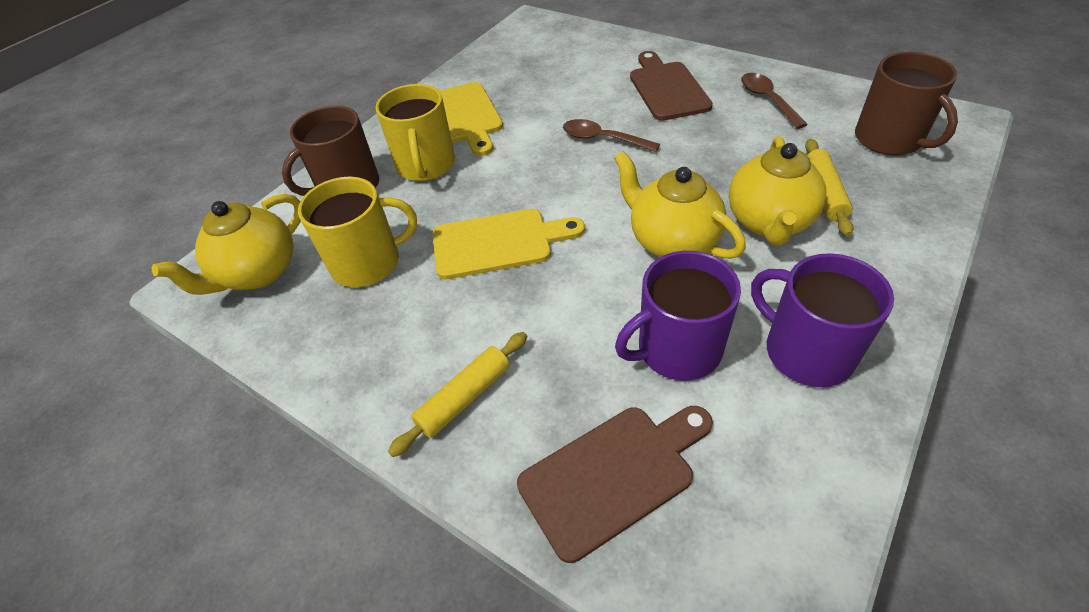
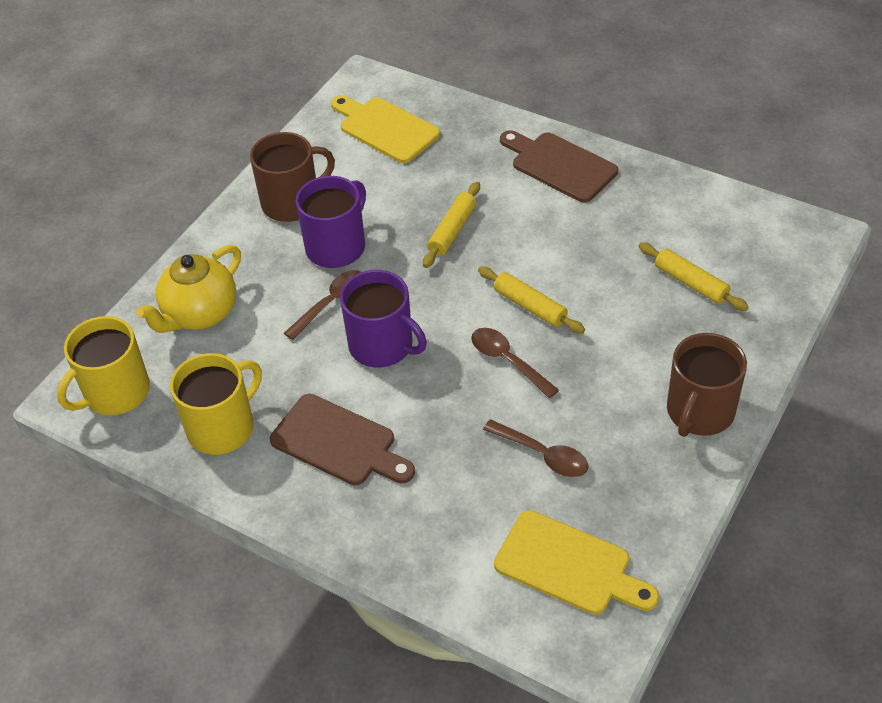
brown spoon: [563,119,660,152] [741,73,808,129] = 2 -> [284,270,361,340] [471,328,559,398] [483,419,589,477] = 3
yellow rolling pin: [388,332,527,457] [805,139,854,236] = 2 -> [423,182,480,268] [478,266,585,334] [638,242,749,311] = 3
yellow teapot: [152,194,301,295] [614,151,746,259] [729,136,826,245] = 3 -> [136,245,241,333] = 1

